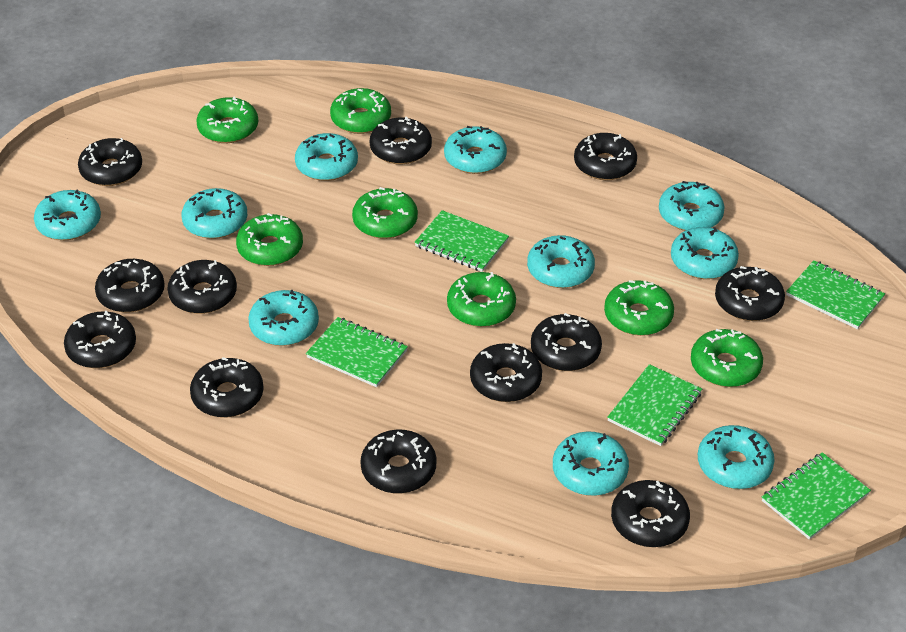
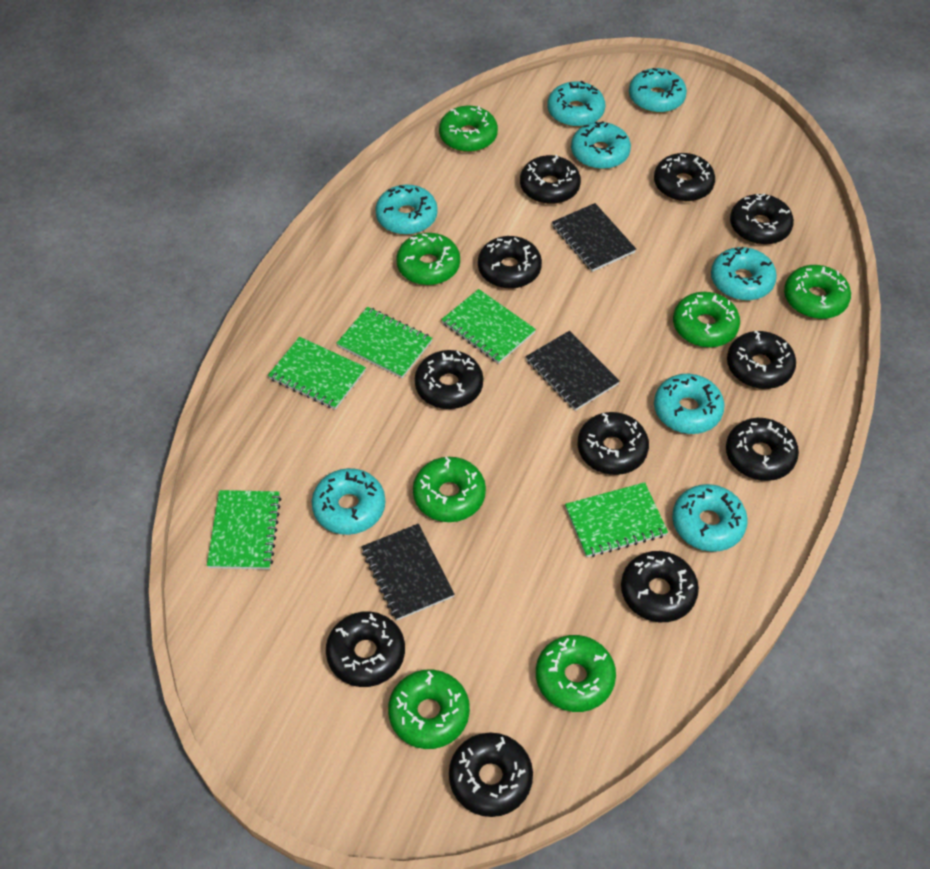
black donut: [64,311,136,368] [78,138,142,186] [95,259,165,313] [167,260,237,314] [190,357,264,418] [360,430,436,493] [370,117,432,164] [470,343,542,402] [531,313,602,371] [574,133,637,180] [611,480,690,547] [715,266,785,321] = 12 -> [326,611,405,687] [415,350,483,409] [449,733,533,817] [478,236,542,289] [520,154,581,204] [578,412,649,475] [621,551,699,622] [654,153,715,202] [726,418,799,481] [727,330,796,389] [730,194,794,245] = 11
black notebook: none = 0 -> [361,524,455,621] [526,331,620,411] [552,203,636,272] = 3
turquoise donut: [34,189,101,240] [181,188,247,239] [248,290,319,346] [295,133,358,181] [444,126,507,174] [527,235,595,288] [553,432,629,496] [659,181,725,231] [671,227,739,279] [698,425,775,489] = 10 -> [312,468,385,535] [375,185,438,235] [548,81,605,127] [571,121,631,169] [629,68,687,113] [654,374,725,434] [672,484,748,552] [711,247,777,301] = 8

